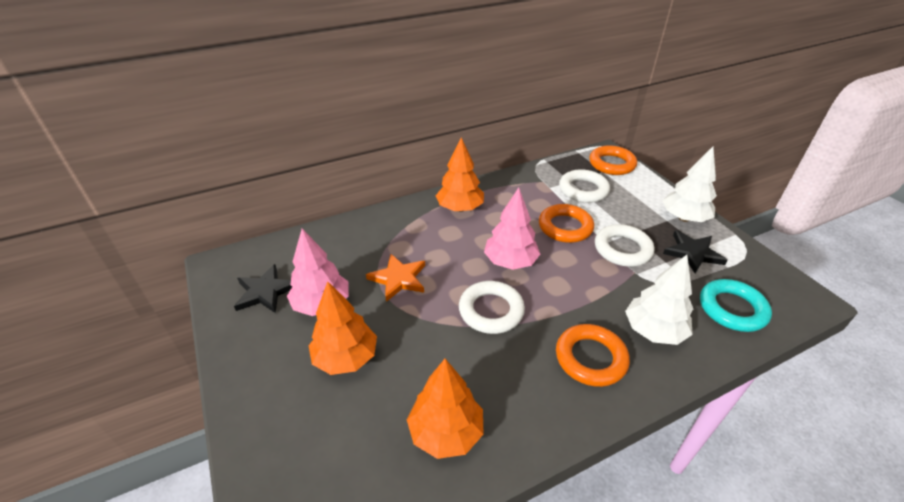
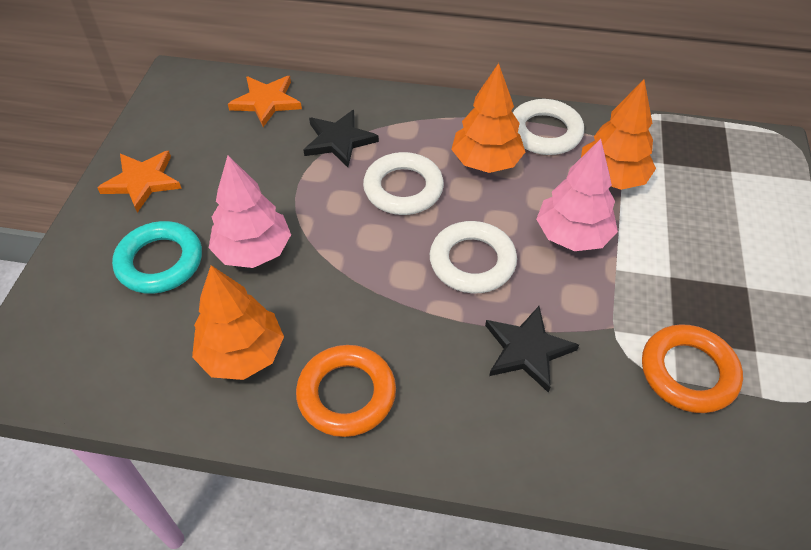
orange ring: [539,204,594,243] [556,324,630,387] [589,145,637,175] = 3 -> [296,345,396,437] [642,324,743,413] = 2
orange star: [366,254,425,302] = 1 -> [97,151,182,213] [228,76,302,127] = 2
white tree: [625,255,693,345] [662,147,717,222] = 2 -> none = 0

